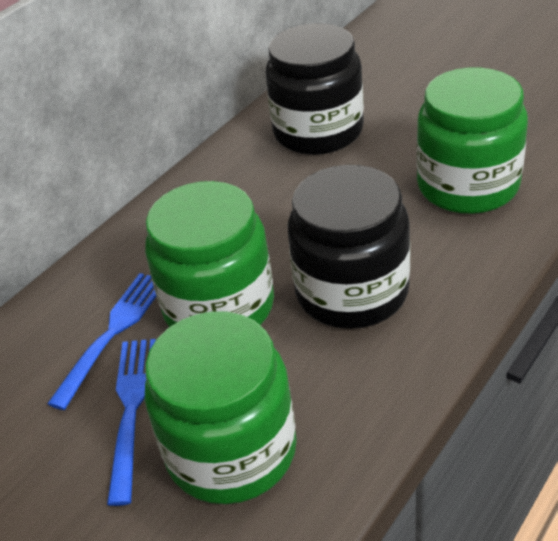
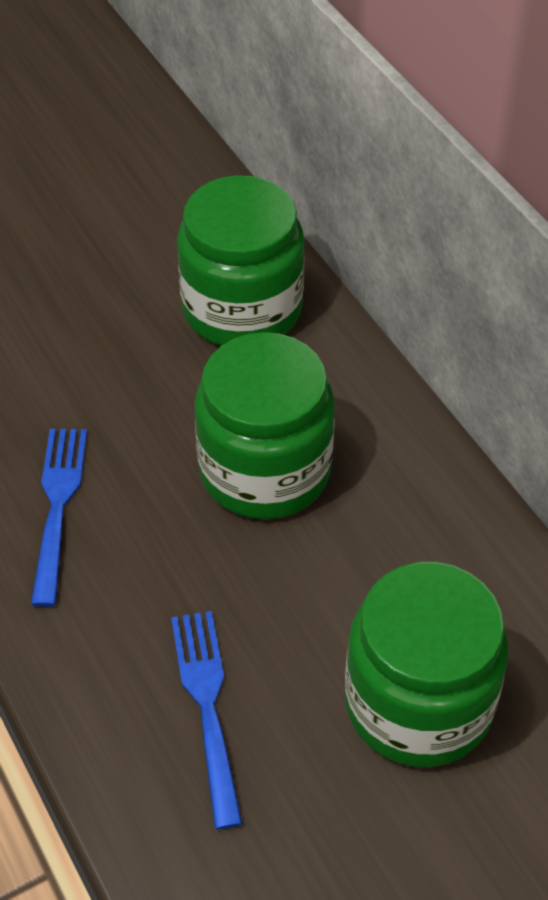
black jar: [266,23,364,155] [288,165,410,329] = 2 -> none = 0

